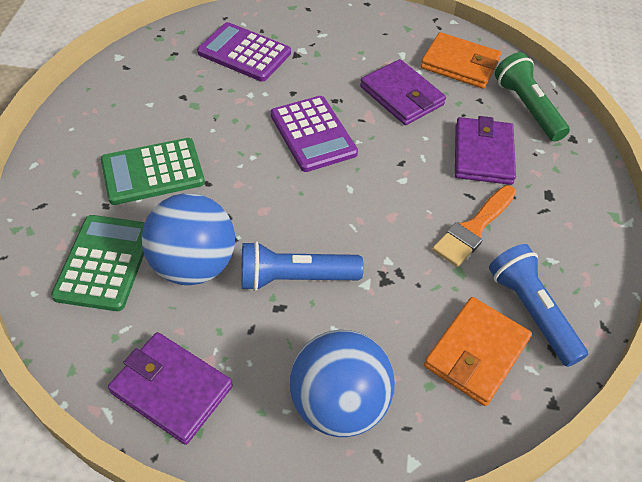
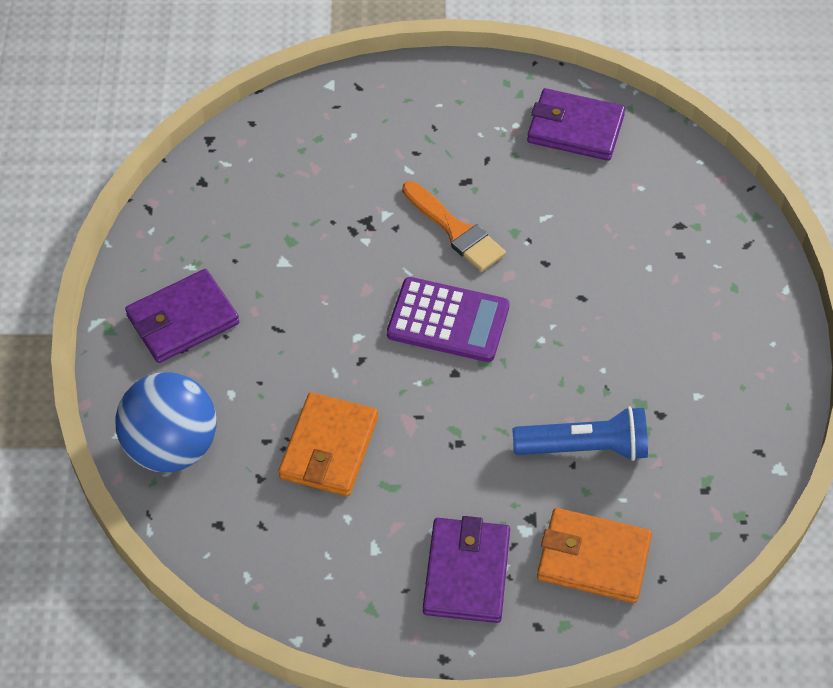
blue ball: [142,193,235,285] [289,330,395,437] = 2 -> [115,372,216,472] = 1
blue flashlight: [241,241,364,291] [489,244,588,367] = 2 -> [512,406,648,461] = 1
green calculator: [51,215,145,311] [101,138,205,205] = 2 -> none = 0
green flashlight: [495,52,570,142] = 1 -> none = 0
purple calculator: [197,22,291,82] [271,96,358,172] = 2 -> [387,277,510,362] = 1

